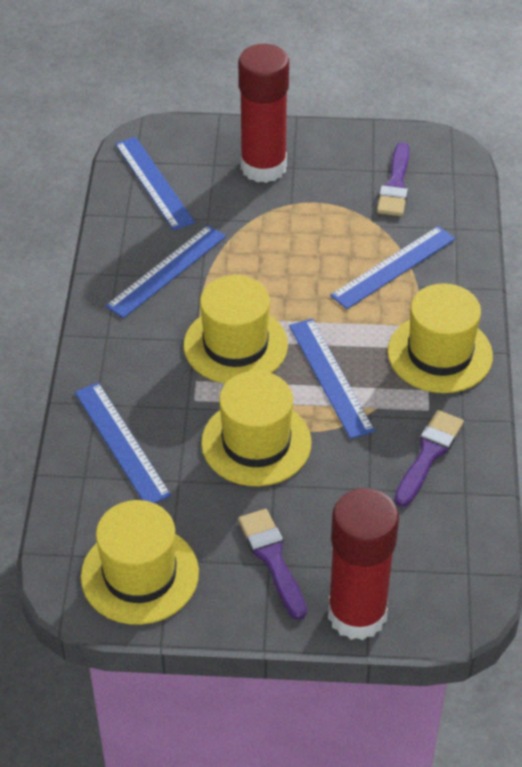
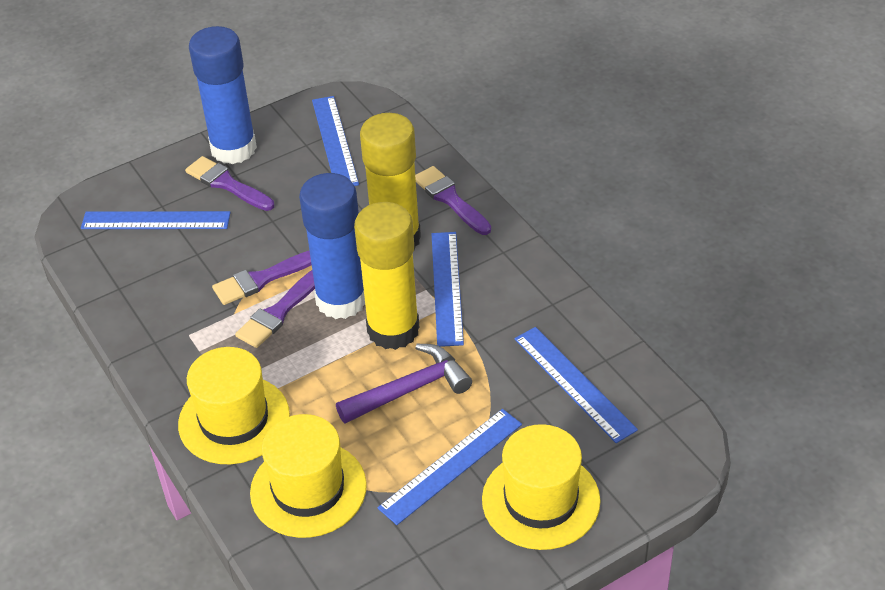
blue glue stick: none = 0 -> [189,26,257,164] [299,173,365,319] = 2
purple brush: [238,509,307,620] [377,142,410,216] [395,410,464,507] = 3 -> [185,156,274,211] [212,251,312,305] [235,270,315,348] [415,166,491,235] = 4
purple hammer: none = 0 -> [336,344,472,423] = 1
red glue stick: [238,44,289,183] [328,488,399,640] = 2 -> none = 0
yellow glue stick: none = 0 -> [354,202,419,350] [360,113,421,250] = 2
yellow hat: [81,500,199,625] [184,275,288,383] [201,371,311,486] [388,283,493,393] = 4 -> [178,347,290,464] [250,414,367,538] [482,424,601,550] = 3

